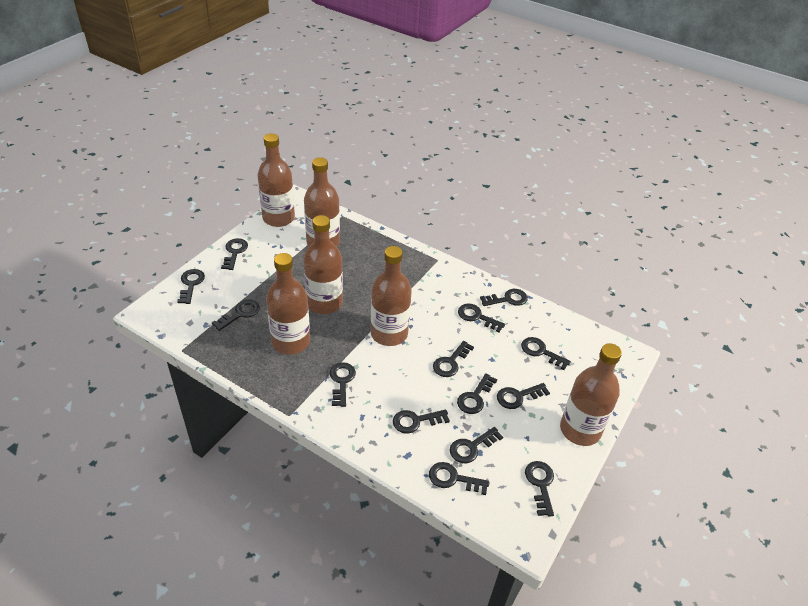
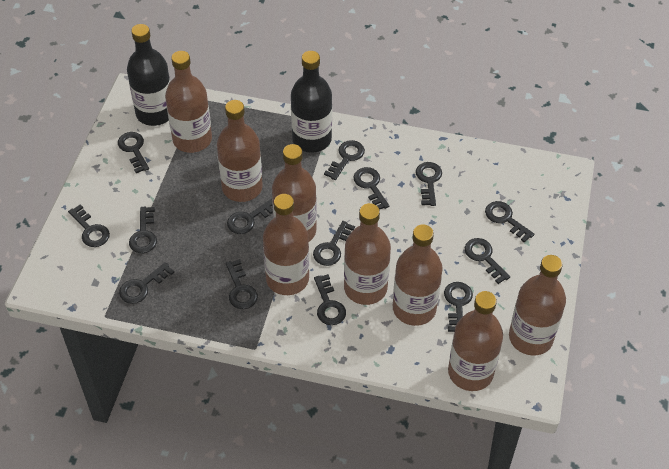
black bottle: none = 0 -> [127,24,170,126] [291,51,332,153] = 2
brown bottle: [258,133,295,227] [266,253,310,355] [303,215,343,314] [304,157,340,247] [371,246,412,346] [560,343,622,446] = 6 -> [165,51,212,153] [217,100,263,202] [263,194,309,295] [272,144,317,242] [344,203,391,305] [393,224,443,326] [448,291,503,391] [509,255,566,356] = 8

